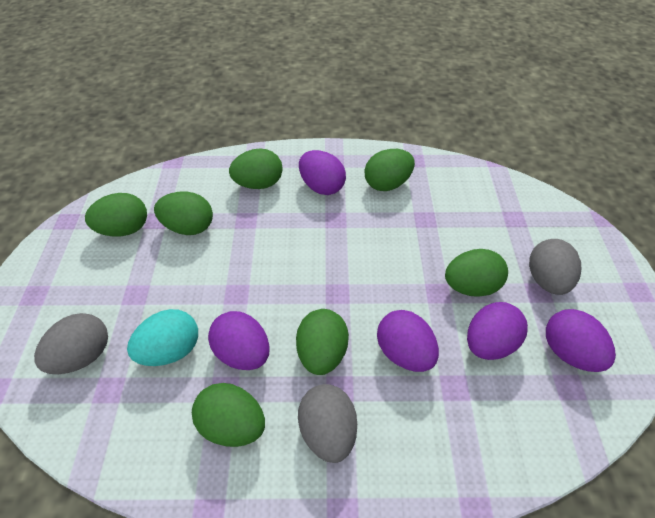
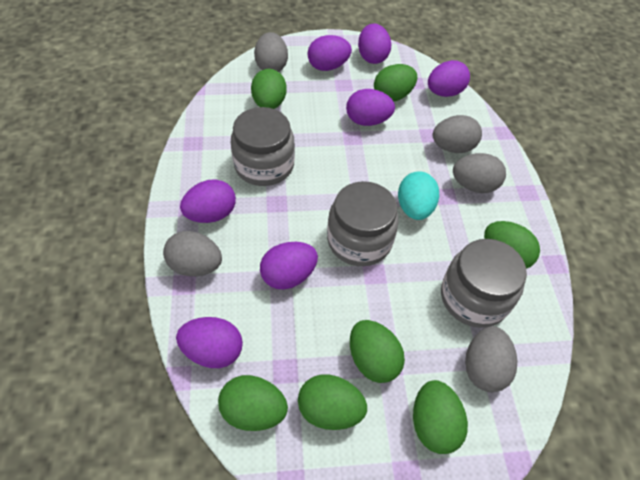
grey egg: [34,313,108,374] [298,384,357,463] [529,239,582,295] = 3 -> [163,231,222,276] [254,32,288,72] [433,115,482,153] [453,153,506,193] [465,326,517,392] = 5
grey jar: none = 0 -> [231,107,295,186] [327,181,399,266] [441,239,527,328] = 3
purple egg: [208,311,270,370] [299,150,346,195] [377,310,439,372] [467,302,528,360] [546,309,616,372] = 5 -> [176,317,243,368] [180,179,236,223] [260,242,318,289] [307,35,352,71] [346,89,395,126] [358,23,391,64] [428,60,470,97] = 7

